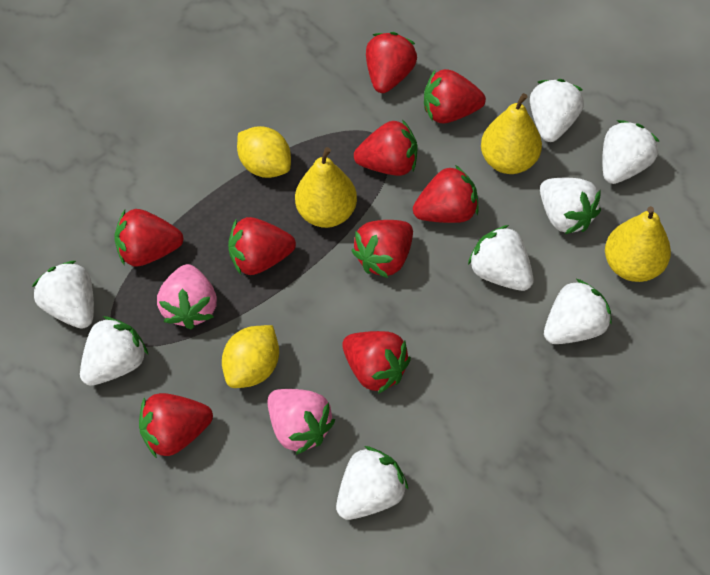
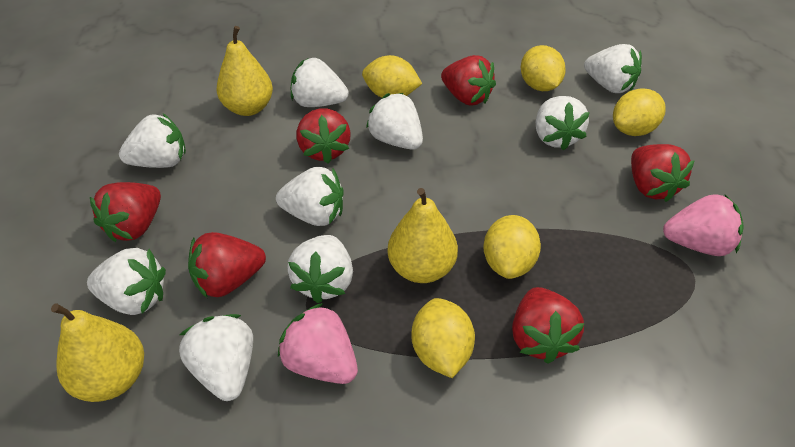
red strawberry: [114,209,184,266] [139,393,213,458] [228,217,296,275] [342,331,411,394] [351,220,413,278] [354,119,418,176] [366,32,417,93] [413,165,479,223] [424,69,486,124] = 9 -> [90,182,161,242] [188,232,266,298] [296,108,351,163] [441,55,496,105] [512,287,585,364] [631,144,695,202] = 6
white strawberry: [32,261,94,329] [80,316,148,386] [336,446,408,520] [468,225,533,291] [530,79,584,142] [540,178,601,234] [544,279,612,344] [602,120,659,184] = 8 -> [87,248,166,315] [119,114,186,168] [179,314,253,401] [276,167,344,226] [287,235,353,304] [291,58,349,107] [366,93,423,150] [536,96,590,151] [584,44,642,93] = 9
yellow lemon: [222,325,279,388] [237,126,291,178] = 2 -> [362,55,422,98] [411,298,475,378] [483,215,541,279] [521,45,566,91] [613,88,666,136] = 5

